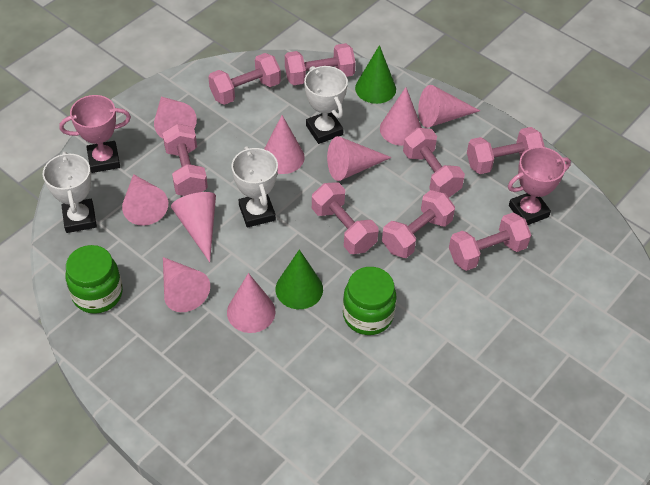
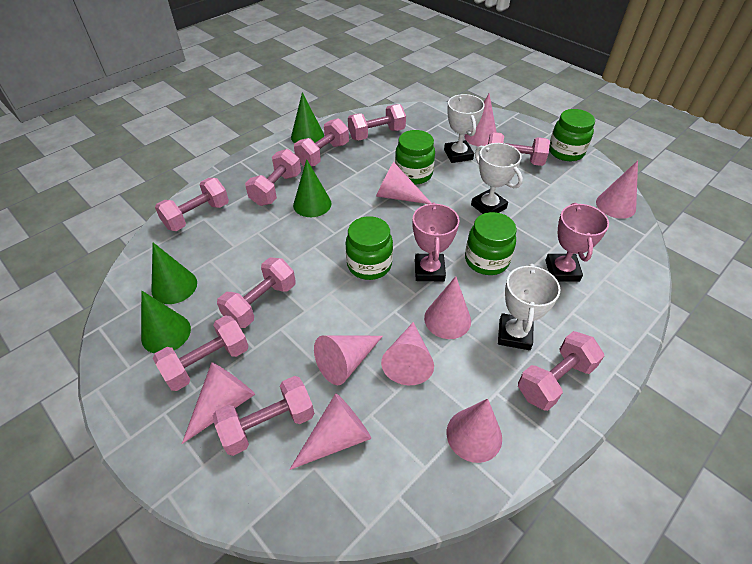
green cone: [276,249,323,309] [355,45,396,104] = 2 -> [141,291,191,353] [151,243,197,304] [291,92,324,143] [293,159,332,217] = 4
green jar: [65,245,123,314] [343,267,397,335] = 2 -> [345,216,393,280] [395,130,435,185] [465,212,517,275] [549,109,595,161] = 4
pink dumbbell: [162,124,208,196] [208,53,281,105] [285,43,356,85] [312,182,379,254] [382,190,455,258] [403,128,465,197] [449,213,531,271] [467,127,545,174] = 8 -> [153,315,249,391] [155,178,229,231] [213,376,314,456] [217,257,296,328] [245,149,301,206] [294,118,349,166] [348,104,406,141] [488,132,550,166] [518,331,604,411] = 9

